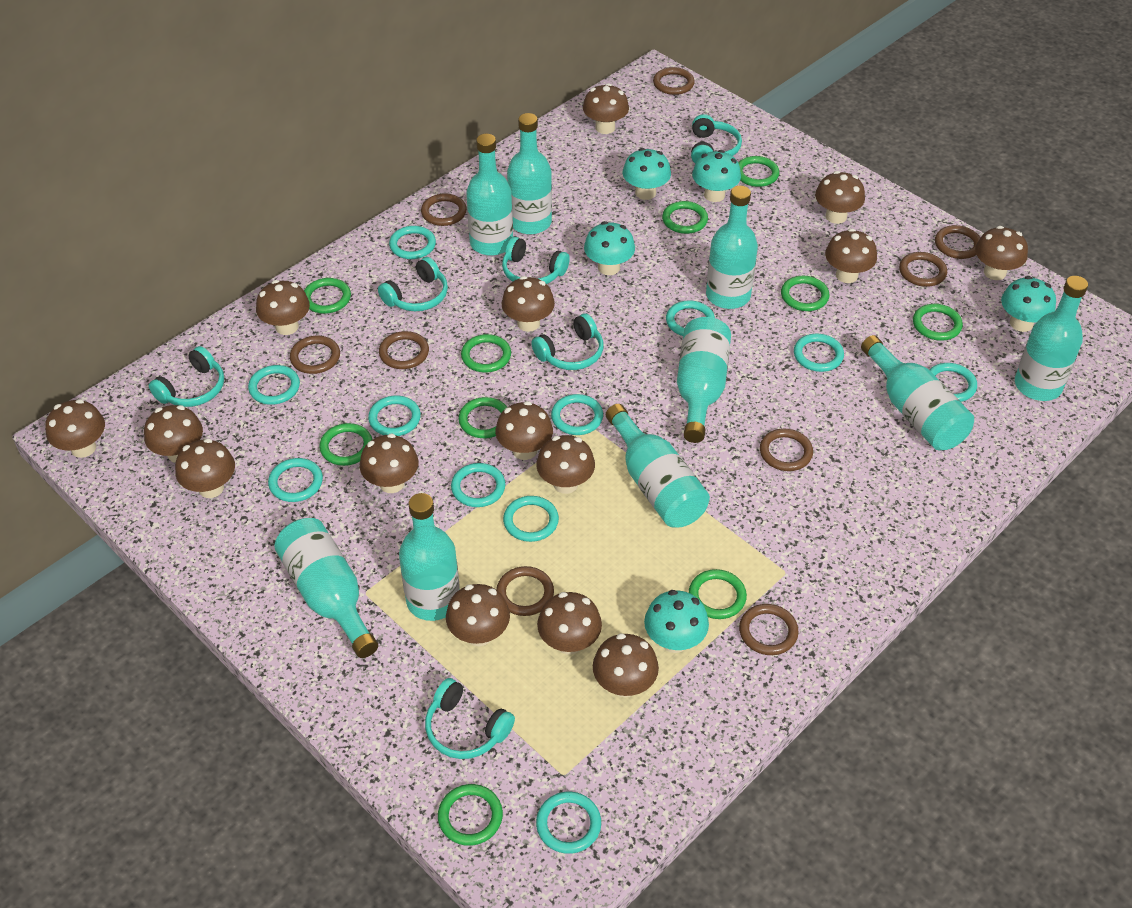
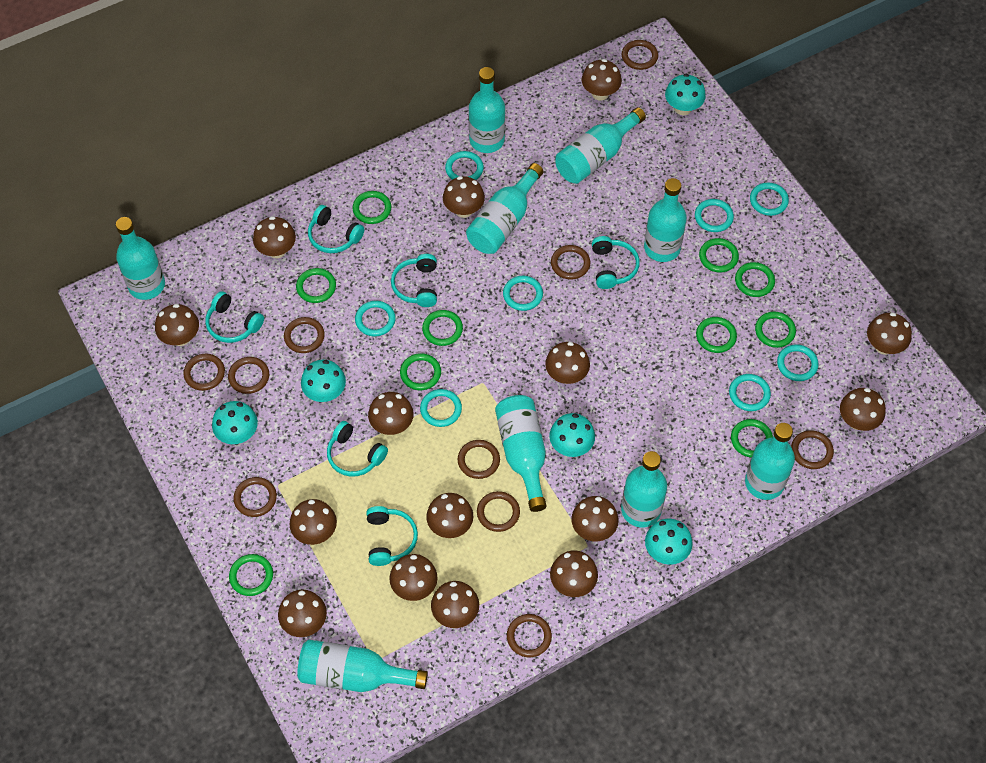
brown ring: [290,336,340,374] [379,331,429,369] [421,193,467,226] [496,566,554,616] [653,67,695,95] [739,604,799,655] [760,429,813,471] [899,252,947,287] [935,225,980,259] = 9 -> [183,354,225,391] [228,357,269,394] [233,477,277,517] [284,317,325,353] [458,440,500,479] [477,491,520,532] [507,614,552,657] [551,245,590,280] [622,40,658,70] [791,430,834,469] = 10
turquoise ring: [248,365,300,405] [268,458,323,502] [368,396,421,436] [389,226,436,259] [451,463,506,507] [503,496,559,542] [536,792,601,854] [551,394,603,435] [666,300,715,336] [794,334,844,372] [930,363,977,402] = 11 -> [355,301,396,336] [420,389,462,427] [445,151,484,180] [503,276,543,311] [695,199,734,232] [729,374,771,411] [750,182,789,216] [777,344,818,381] = 8

